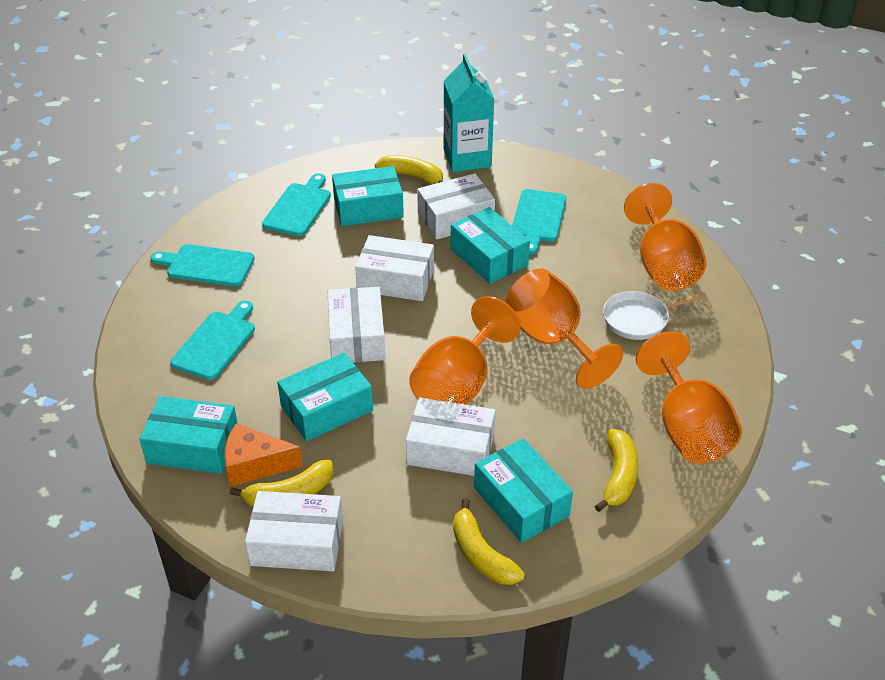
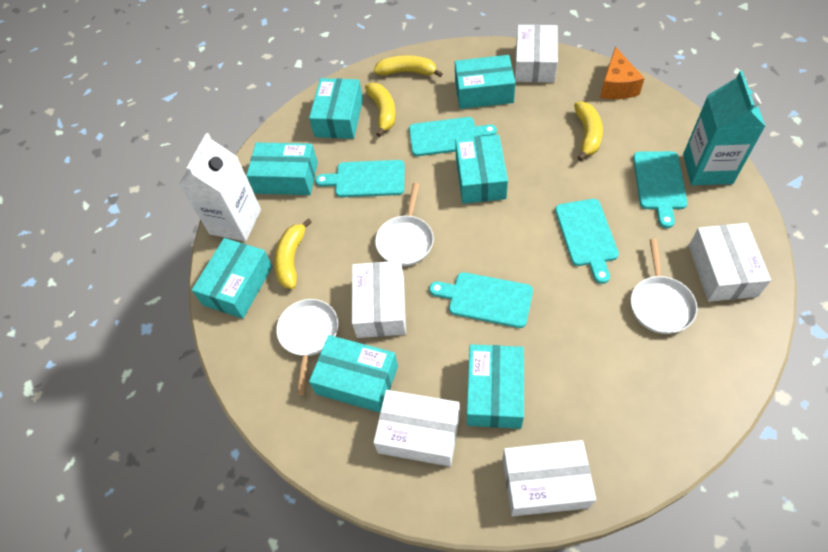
orange goblet: [409,296,521,405] [505,269,623,389] [624,183,707,291] [636,331,742,463] = 4 -> none = 0
turquoise box: [139,396,238,474] [277,352,373,441] [332,166,404,226] [451,207,530,284] [474,438,573,543] = 5 -> [192,238,273,319] [246,143,318,195] [309,78,363,139] [309,335,398,413] [455,55,515,109] [455,135,508,204] [467,344,524,429] = 7
turquoise cutting board: [150,244,255,287] [170,301,255,380] [262,173,331,236] [512,189,566,255] = 4 -> [315,160,405,197] [409,117,497,156] [429,272,533,328] [555,199,619,284] [633,151,688,228] = 5
white carton: none = 0 -> [179,133,261,241] = 1
white pan: [603,291,707,340] = 1 -> [276,299,338,395] [375,183,434,266] [631,239,698,334] = 3

